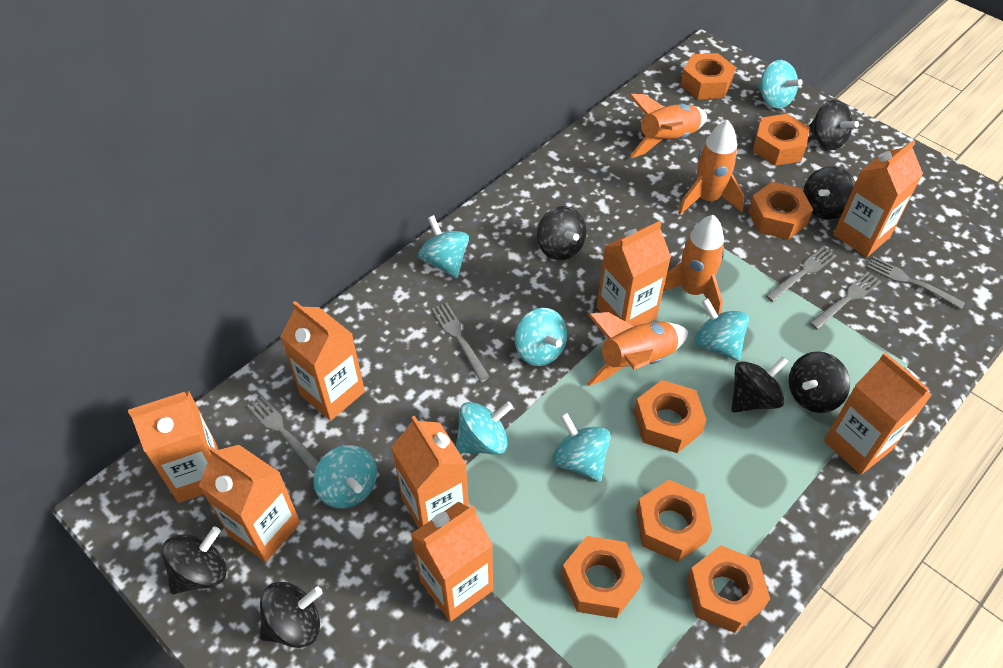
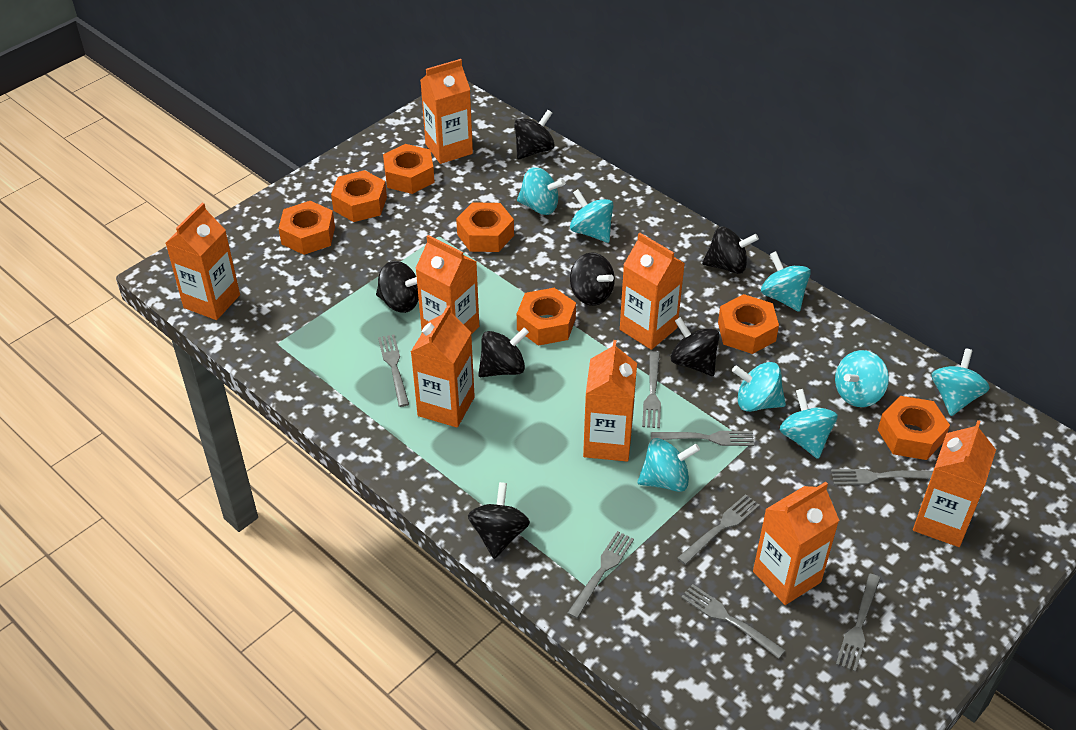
grey fork: [247,395,319,473] [432,303,489,381] [766,246,837,302] [810,272,881,330] [866,256,965,310] = 5 -> [378,335,409,407] [567,531,634,619] [642,351,661,428] [651,431,754,446] [677,494,760,565] [681,584,786,659] [831,469,933,485] [836,574,880,672] = 8
orange rocket: [586,312,688,386] [629,94,707,158] [663,215,725,315] [678,120,745,215] = 4 -> none = 0
turquoise spinning top: [313,445,377,509] [418,215,469,279] [456,401,513,455] [515,308,567,366] [553,412,611,482] [695,298,749,361] [758,60,803,109] = 7 -> [517,167,565,215] [570,189,614,243] [637,438,700,492] [732,362,786,412] [761,251,811,312] [780,389,838,459] [835,350,889,407] [931,348,990,416] = 8

